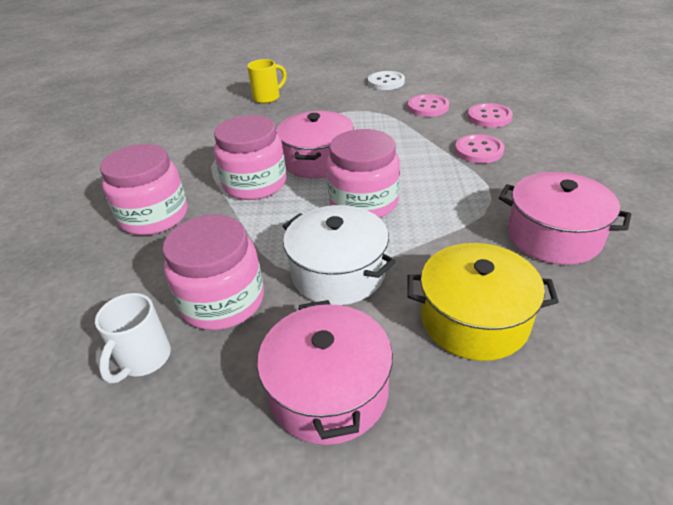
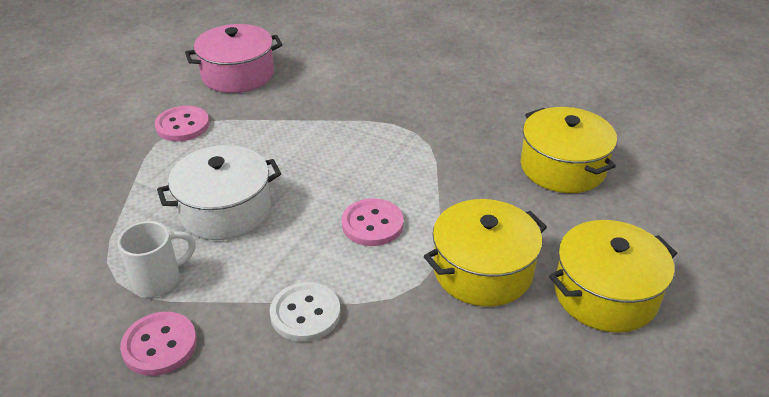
pink jar: [100,144,188,235] [163,215,264,330] [214,115,287,200] [326,129,400,218] = 4 -> none = 0
pink pot: [257,300,393,445] [276,111,354,178] [499,172,631,265] = 3 -> [185,24,283,93] = 1
yellow mug: [247,59,287,103] = 1 -> none = 0
yellow pot: [407,243,559,361] = 1 -> [424,199,547,307] [521,107,617,193] [549,220,677,333] = 3

